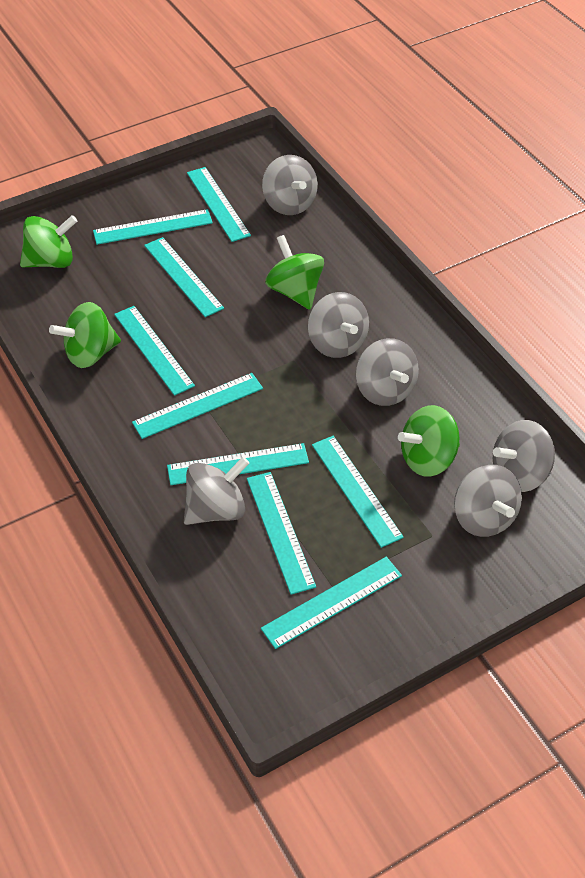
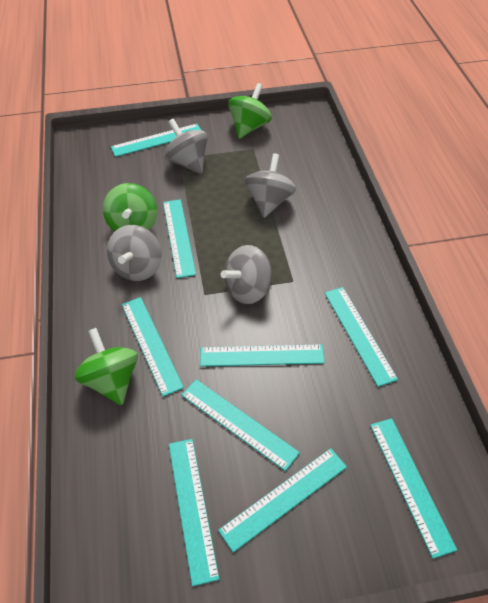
green spinning top: [20,215,77,268] [49,302,121,368] [265,235,324,309] [398,405,460,477] = 4 -> [74,328,138,405] [103,183,157,232] [228,83,272,139] = 3
grey spinning top: [184,457,249,525] [262,155,318,215] [308,292,369,358] [356,338,419,406] [454,465,522,537] [493,420,555,492] = 6 -> [107,225,162,281] [164,118,208,174] [221,245,272,304] [245,153,296,218] = 4

